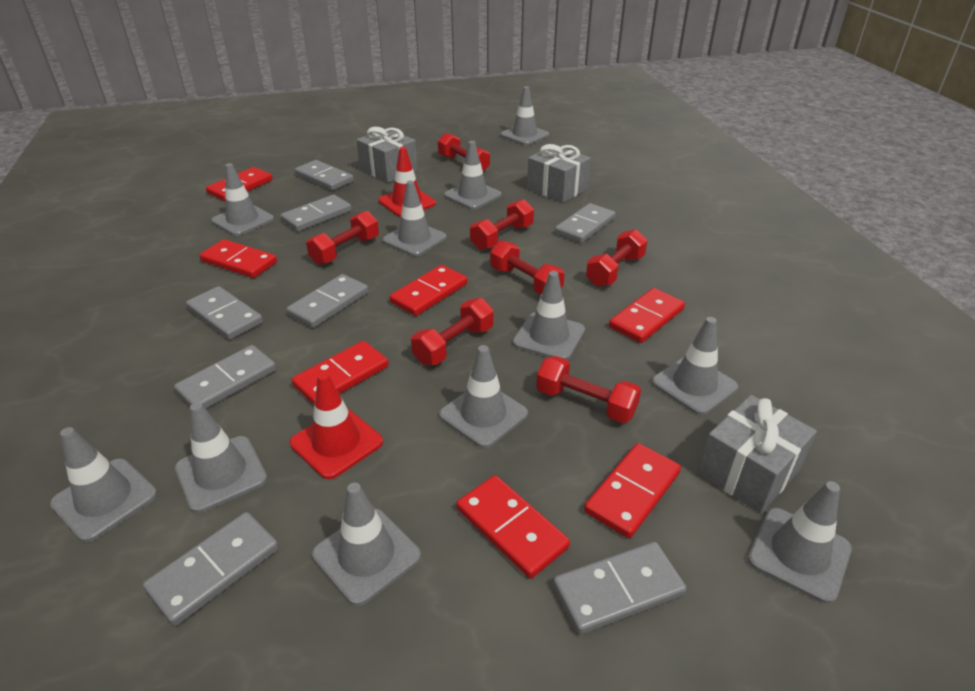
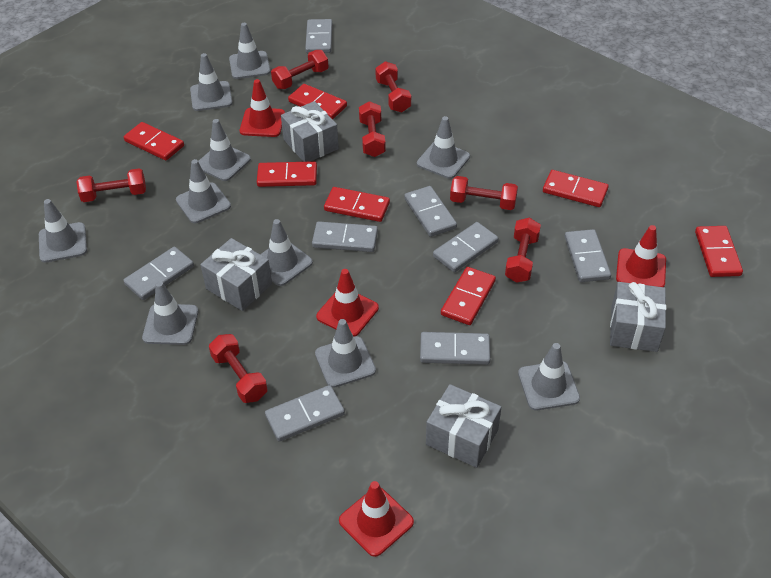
grey gift: [356,127,417,183] [527,144,591,203] [698,395,817,513] = 3 -> [200,238,272,311] [281,101,339,162] [426,384,501,468] [610,282,666,352] = 4
grey traffic cone: [50,427,157,542] [175,402,267,513] [211,163,274,236] [312,483,421,606] [382,181,446,256] [439,345,528,448] [444,141,501,209] [500,86,549,145] [513,271,585,360] [652,317,738,415] [748,481,852,604] = 11 -> [39,199,87,263] [142,281,198,345] [176,159,231,223] [190,53,233,111] [198,119,251,181] [229,23,271,79] [260,219,313,286] [315,319,376,388] [417,116,470,179] [518,343,580,410] = 10
red traffic cone: [290,372,383,479] [378,147,436,217] = 2 -> [240,79,285,137] [316,269,379,337] [339,481,414,557] [616,225,666,287] = 4

